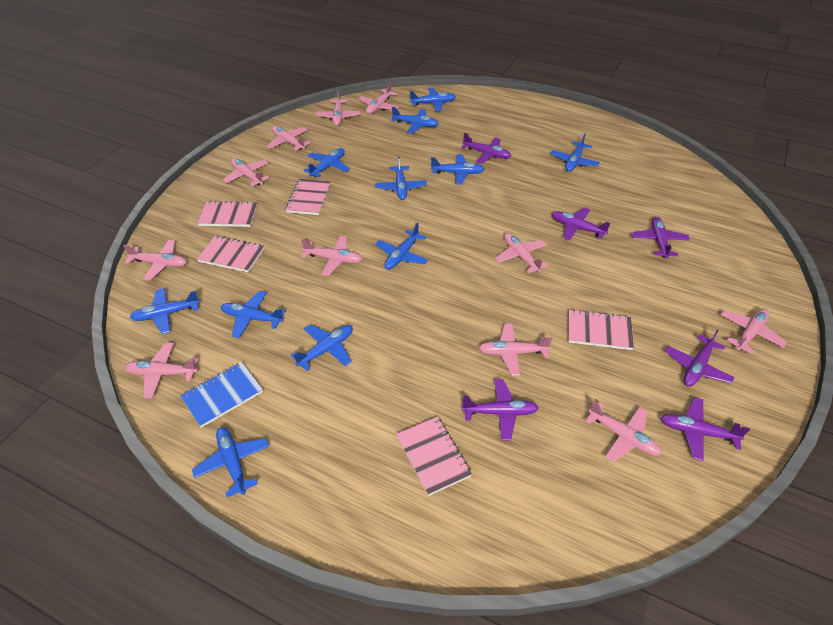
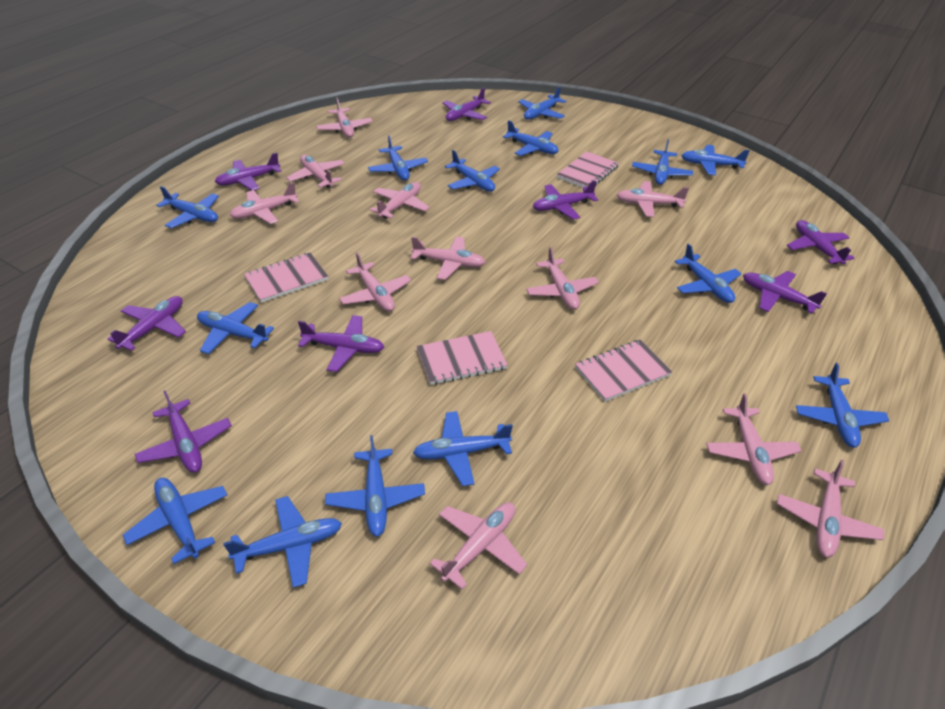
blue notebook: [181,362,263,428] = 1 -> none = 0
blue plane: [130,288,200,334] [192,427,269,497] [221,291,286,338] [291,325,353,371] [304,148,350,177] [375,157,427,200] [375,223,428,270] [391,107,439,134] [410,88,456,111] [431,154,484,185] [551,134,600,172] = 11 -> [123,478,228,564] [156,186,219,228] [197,302,274,354] [223,496,342,588] [325,435,425,537] [368,135,428,181] [413,411,513,486] [445,150,500,192] [503,120,558,156] [518,87,567,120] [632,139,693,185] [675,244,741,303] [681,145,750,175] [796,363,889,448] = 14
pink notebook: [197,201,257,227] [197,236,264,272] [286,179,330,215] [396,417,472,496] [568,309,634,350] = 5 -> [244,252,328,303] [417,331,508,385] [557,151,619,188] [575,339,672,402] = 4
purple plane: [461,133,511,164] [462,379,539,441] [552,207,611,240] [631,217,690,259] [661,397,750,461] [665,330,735,387] = 6 -> [108,296,186,351] [135,390,232,473] [215,153,281,190] [298,315,384,372] [443,88,491,121] [533,181,598,220] [743,271,827,314] [787,220,854,265] = 8

